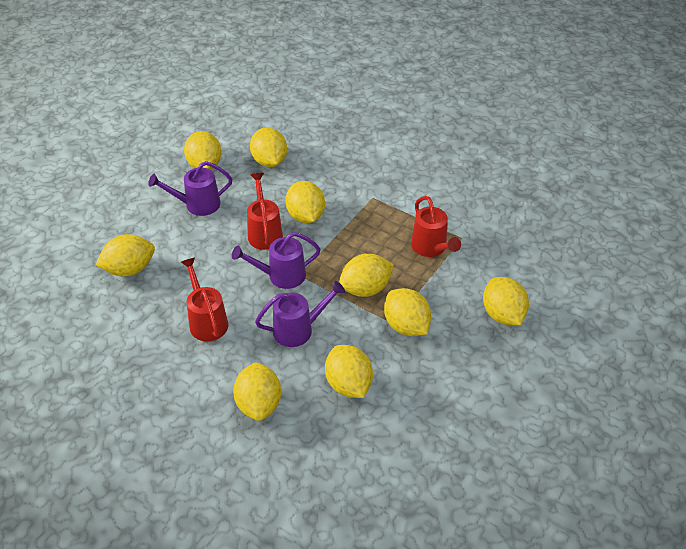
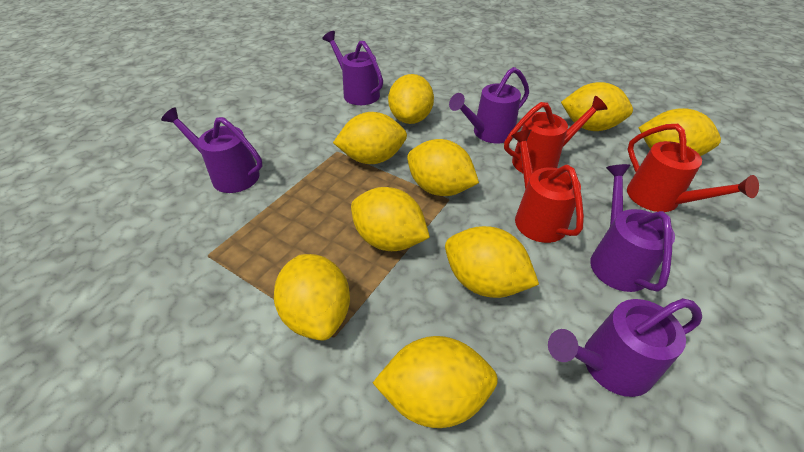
purple watering can: [148,161,232,216] [232,232,321,289] [255,281,345,347] = 3 -> [161,107,263,193] [322,31,383,105] [449,67,529,143] [548,298,702,397] [590,164,675,292] = 5

